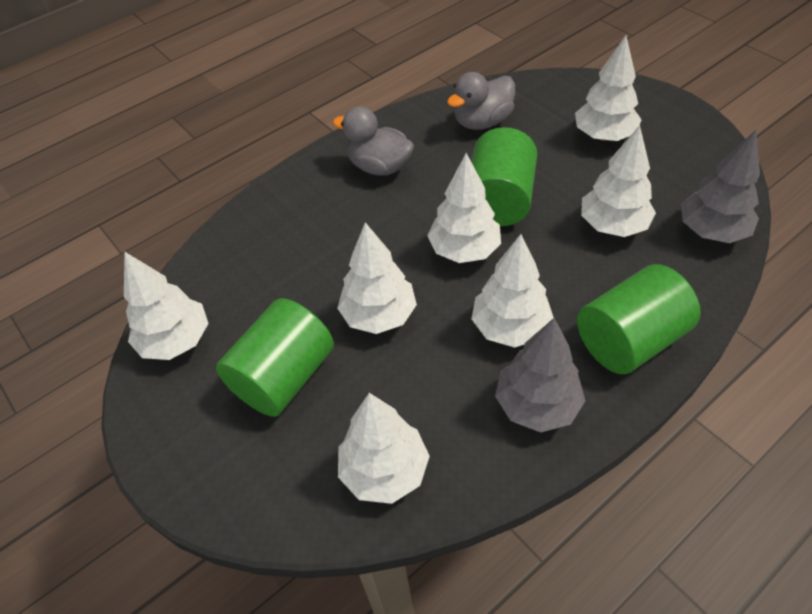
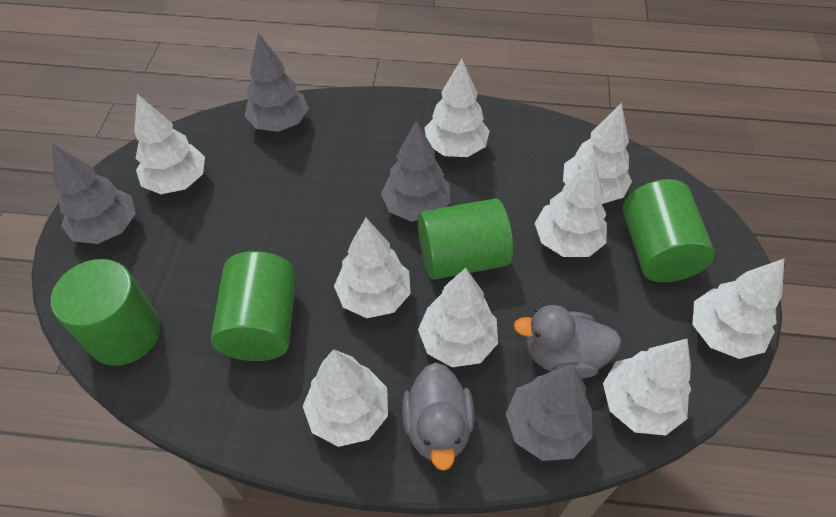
green cylinder: [216,298,334,417] [471,127,537,227] [577,264,701,374] = 3 -> [51,259,161,366] [211,251,296,361] [418,199,513,280] [623,179,715,282] = 4
grey tree: [495,318,585,433] [681,130,760,243] = 2 -> [52,143,136,244] [244,33,309,132] [381,121,450,221] [506,366,593,461] = 4
white tree: [124,251,209,360] [337,222,417,334] [338,393,430,504] [427,153,501,263] [471,234,554,348] [575,35,642,141] [581,125,656,237] = 7 -> [134,94,205,194] [303,349,388,447] [334,218,411,318] [418,268,498,367] [424,59,489,157] [535,158,607,257] [563,103,632,204] [603,339,691,436] [692,259,784,359] = 9

